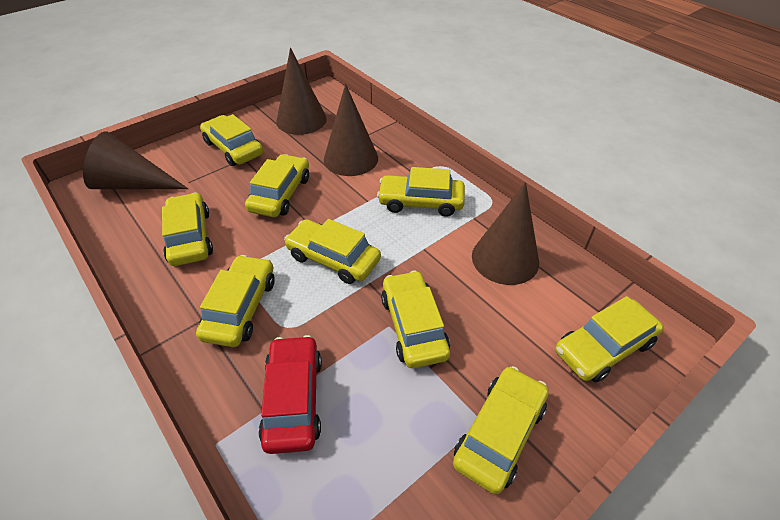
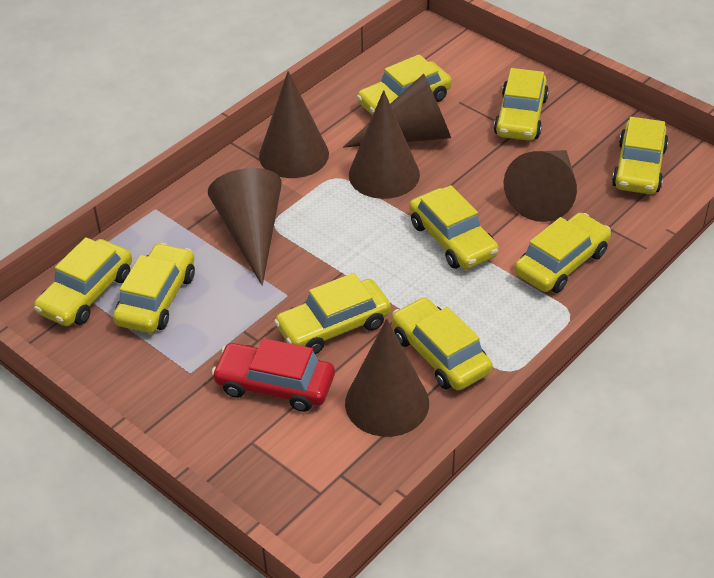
brown cone: [83,131,188,189] [276,48,327,135] [324,84,378,176] [472,182,539,285] = 4 -> [208,168,282,286] [259,71,329,178] [343,74,451,148] [345,319,429,437] [349,90,420,199] [504,150,577,222] = 6

